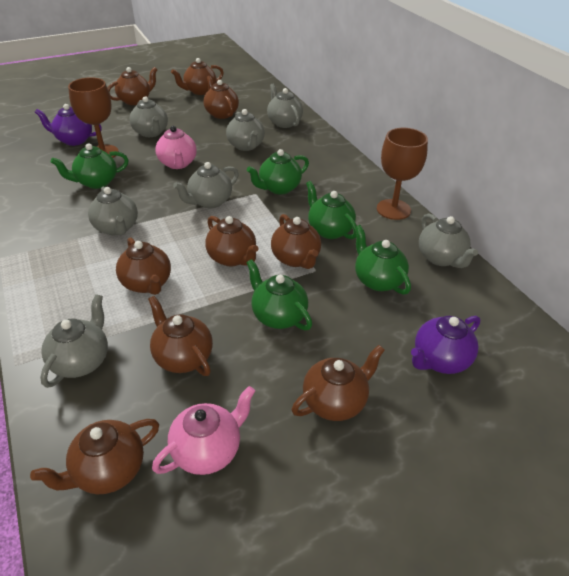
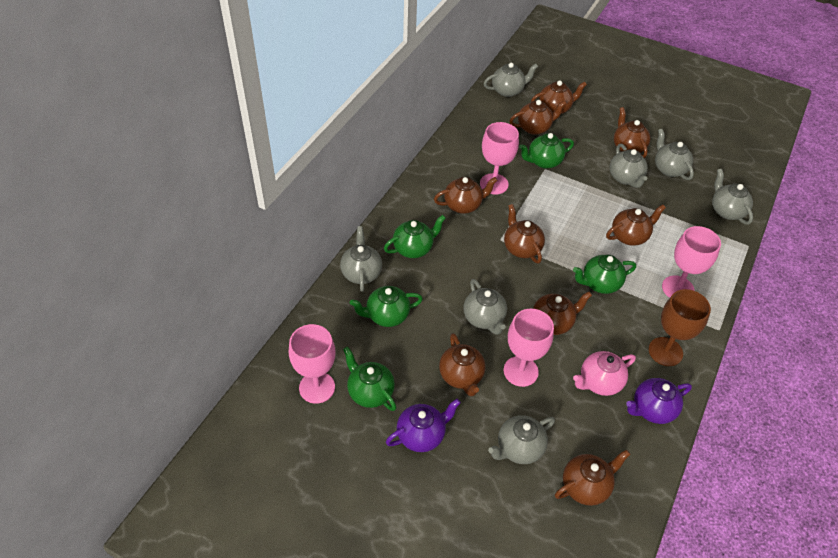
brown goblet: [68,77,119,158] [377,128,428,220] = 2 -> [649,289,711,366] = 1
pink goblet: none = 0 -> [289,324,335,404] [480,122,519,195] [504,309,554,387] [662,226,721,298] = 4
pink teapot: [152,386,255,475] [155,126,197,169] = 2 -> [573,351,636,396] = 1

